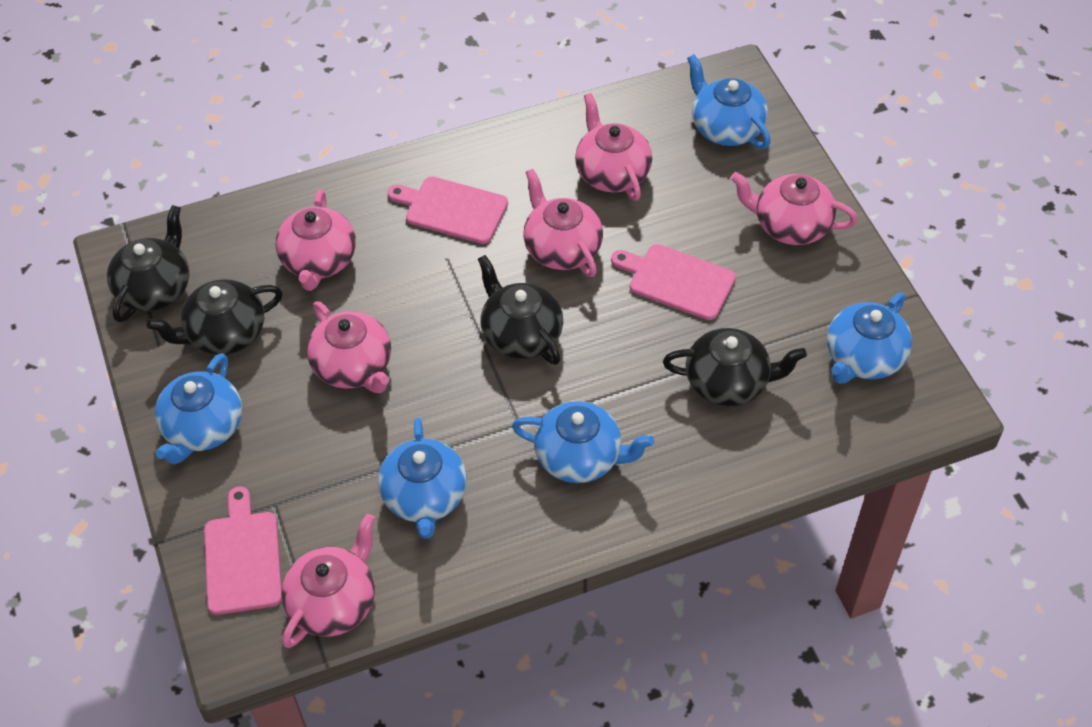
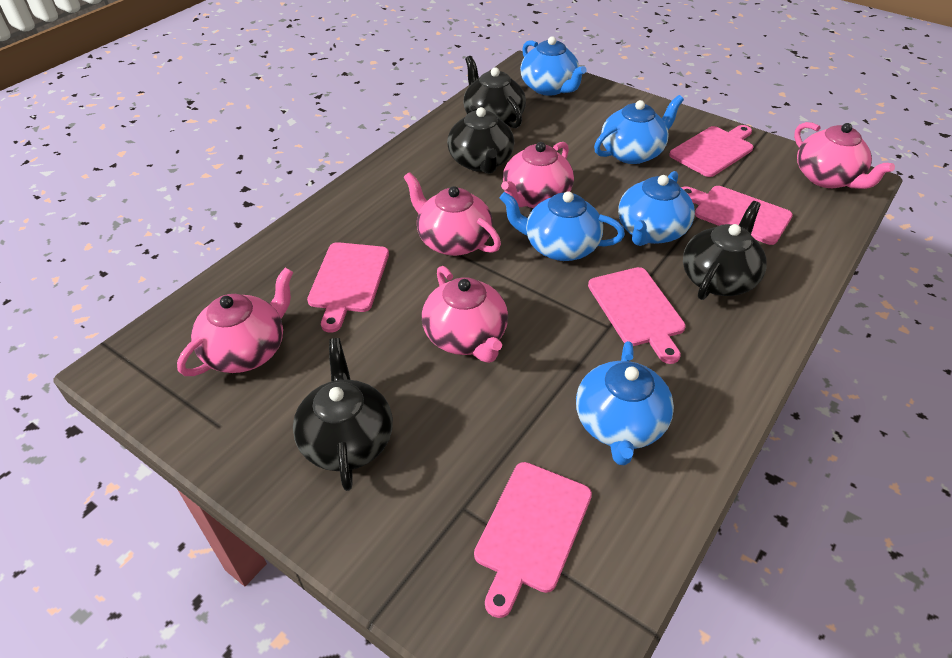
pink cutting board: [204,487,282,615] [387,176,508,244] [611,244,736,320] = 3 -> [307,242,389,333] [474,462,592,618] [588,267,686,364] [669,125,753,177] [681,186,793,245] = 5
pink teapot: [276,190,356,291] [281,514,375,648] [307,301,391,393] [523,169,603,277] [575,93,652,201] [731,172,858,245] = 6 -> [177,268,294,376] [404,172,501,256] [422,266,508,363] [501,142,574,208] [794,122,895,189] = 5

